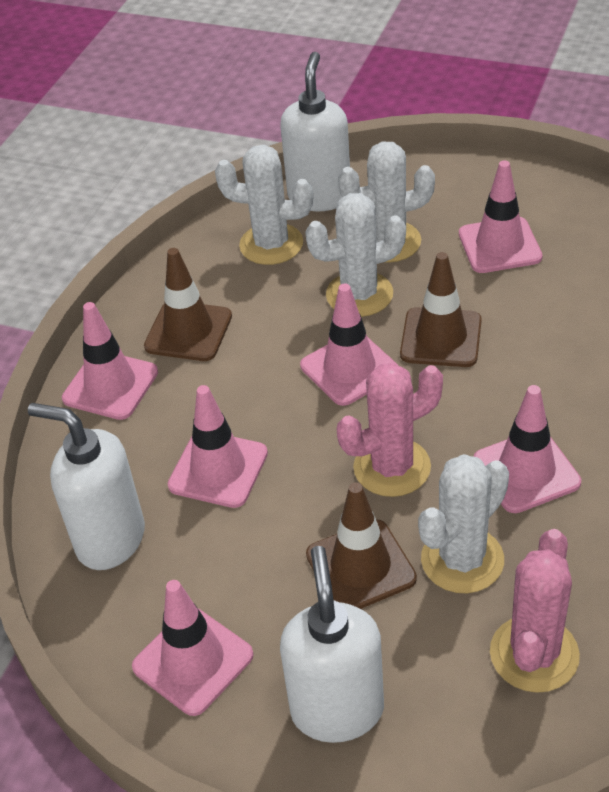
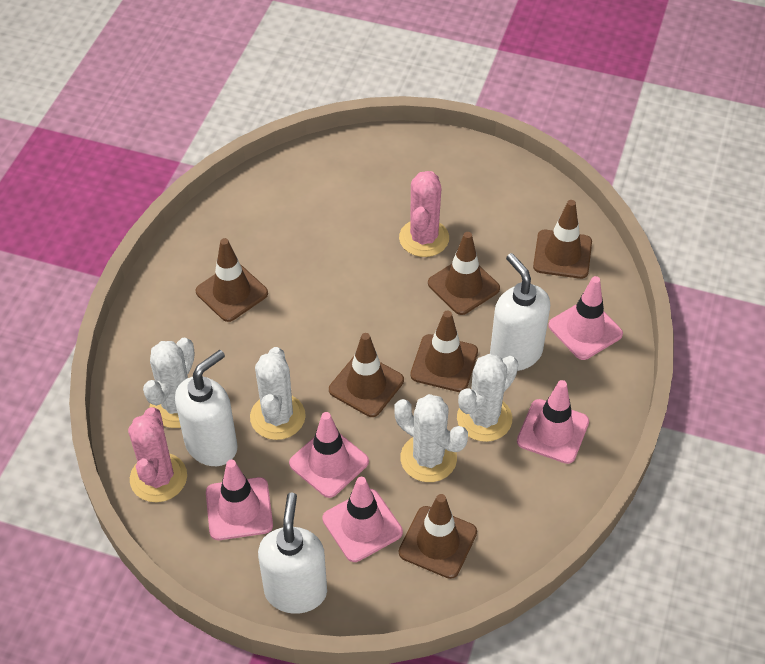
brown traffic cone: [144,248,232,361] [306,482,417,609] [400,252,482,367] = 3 -> [196,238,268,322] [329,333,404,417] [399,494,477,579] [410,311,478,392] [428,232,500,315] [533,200,592,279] = 6
pink traffic cone: [62,302,158,420] [132,580,253,716] [168,385,268,508] [300,283,399,406] [459,160,543,273] [474,385,581,513] = 6 -> [206,460,273,540] [289,412,369,498] [322,477,403,562] [517,380,589,464] [548,276,623,360] = 5

